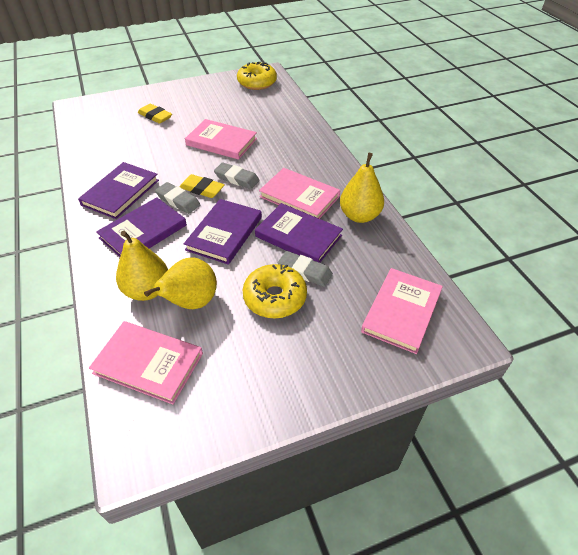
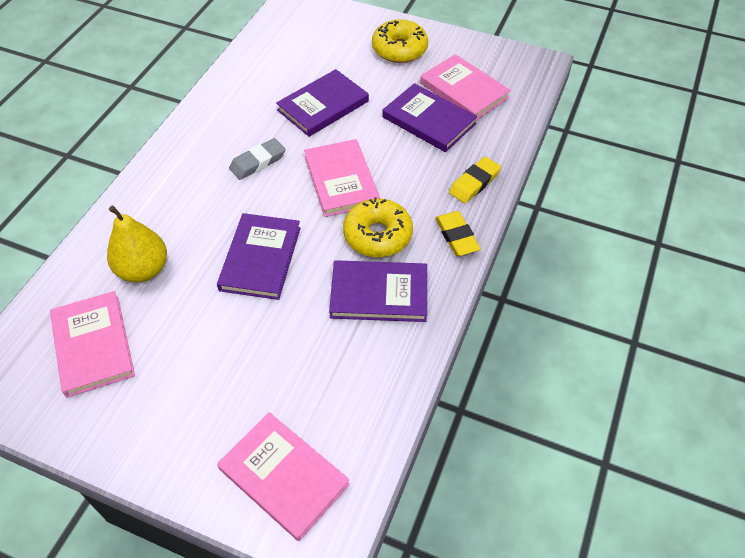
grey eraser: [155,182,200,214] [214,162,260,189] [278,251,333,287] = 3 -> [229,138,286,180] = 1
yellow pear: [116,231,168,301] [144,258,217,309] [340,153,384,223] = 3 -> [107,205,167,283] = 1

